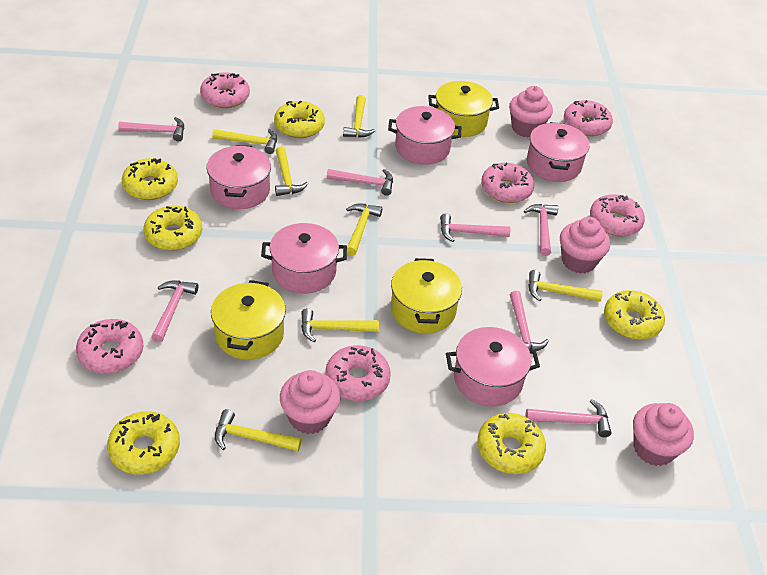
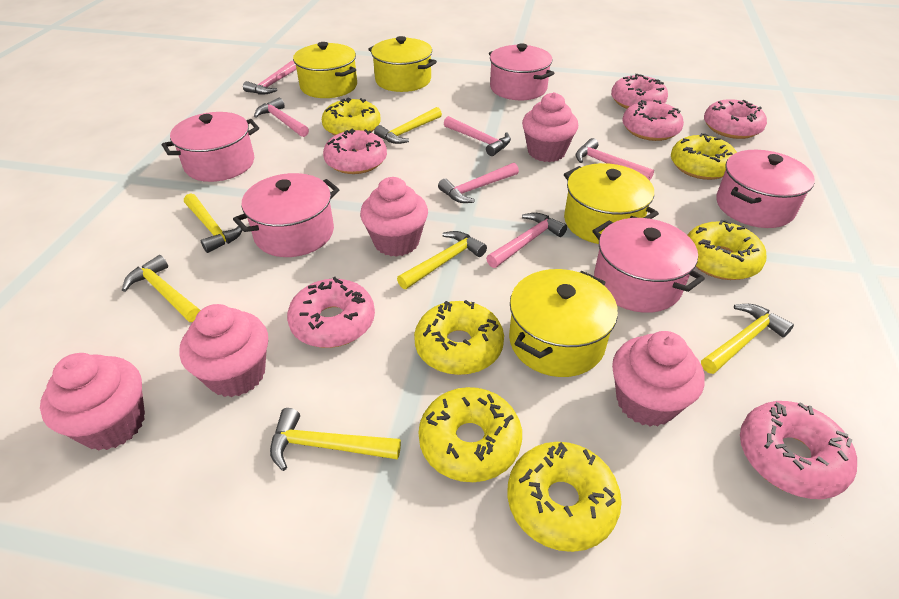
pink cupcake: [280,370,340,434] [509,86,553,138] [560,217,610,273] [633,403,694,466] = 4 -> [40,353,145,451] [179,304,268,397] [360,177,428,257] [522,92,578,162] [612,331,705,427] = 5
pink hammer: [118,117,184,141] [151,281,198,342] [327,169,393,196] [440,213,511,242] [510,291,549,351] [524,204,558,256] [526,399,612,437] = 7 -> [243,61,297,94] [254,98,309,137] [438,163,519,203] [444,116,511,156] [486,213,567,268] [575,138,654,181] = 6
yellow hammer: [212,129,277,154] [215,409,302,451] [275,147,309,196] [301,308,379,342] [343,95,375,138] [346,204,382,256] [529,270,603,302] = 7 -> [122,255,201,322] [184,193,244,253] [270,408,401,471] [374,107,442,144] [397,231,487,289] [701,304,794,374] = 6
yellow pot: [211,280,286,360] [391,258,462,334] [428,81,499,137] = 3 -> [293,42,357,98] [368,36,437,92] [509,269,618,377] [564,163,659,244] = 4

